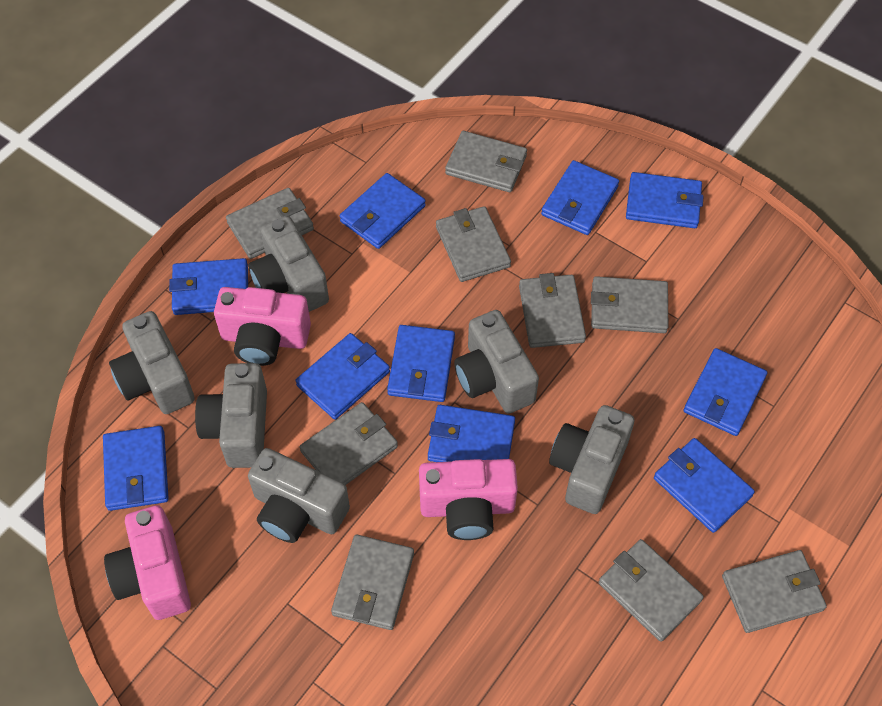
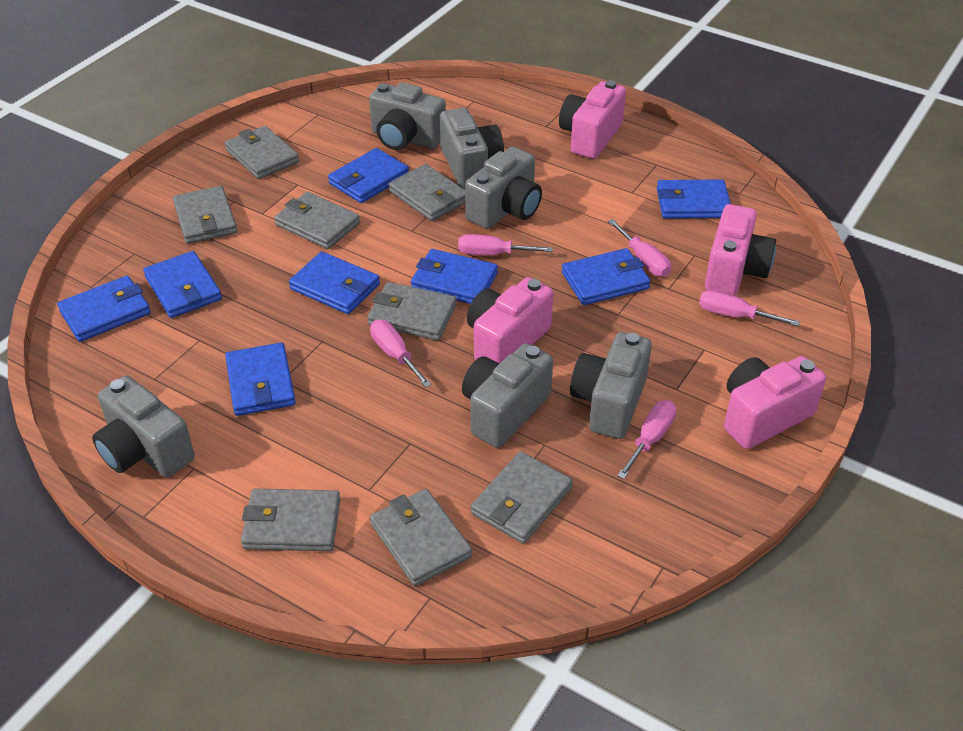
blue wallet: [103,426,169,511] [169,258,248,315] [295,333,390,420] [340,173,426,249] [387,325,455,402] [428,405,515,462] [541,160,619,235] [626,172,704,228] [654,438,755,533] [684,348,767,436] = 10 -> [57,276,151,342] [143,251,222,318] [225,343,296,416] [289,251,380,314] [328,148,409,203] [411,249,498,304] [562,248,650,305] [657,179,731,219] = 8
grey wallet: [226,188,314,259] [300,402,398,485] [331,534,414,630] [436,206,511,282] [445,131,527,192] [519,273,586,348] [591,276,668,333] [599,539,704,642] [722,550,827,633] = 9 -> [173,186,237,244] [225,126,299,179] [241,489,340,551] [274,192,360,249] [367,282,457,340] [370,489,472,586] [388,164,465,221] [471,451,573,544] = 8
pink camera: [104,505,191,620] [214,287,311,366] [419,459,518,540] = 3 -> [467,277,553,364] [559,80,626,159] [705,204,776,296] [724,356,826,449] = 4
pink screwdriver: none = 0 -> [370,320,432,388] [458,234,553,255] [608,219,671,277] [617,400,676,479] [699,290,800,326] = 5

